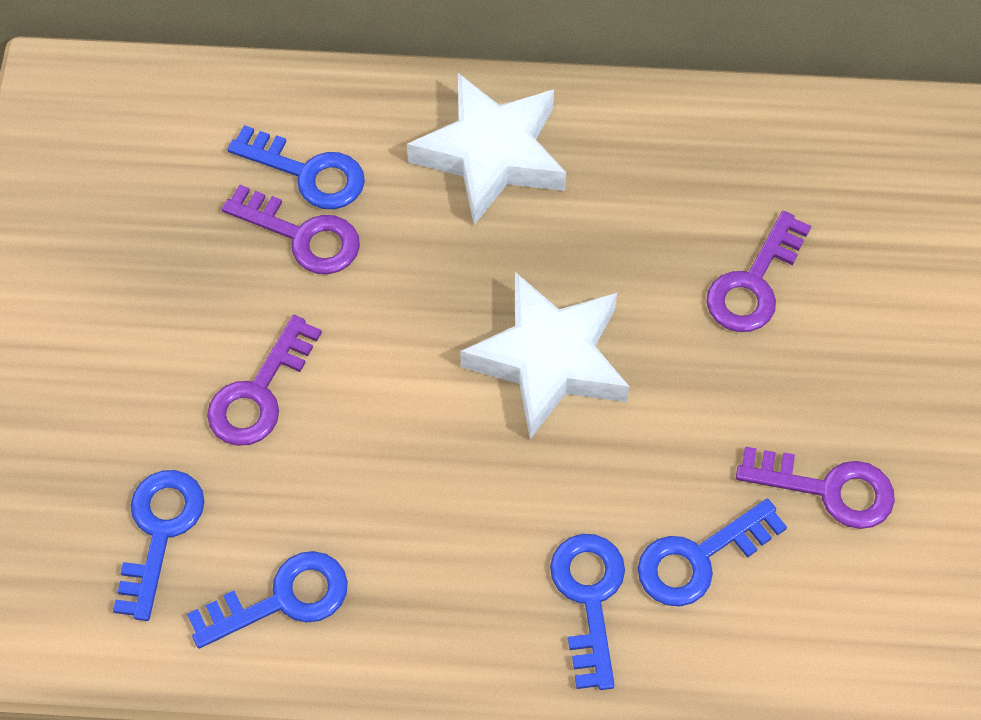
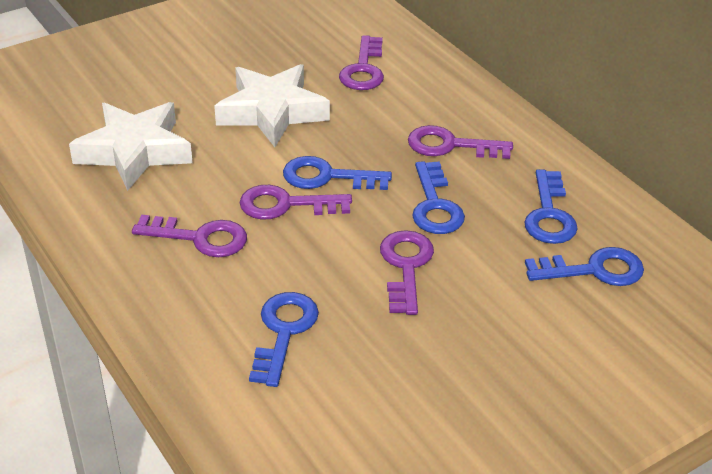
purple key: [207,315,322,446] [222,185,360,274] [706,211,811,332] [736,446,895,529] = 4 -> [132,215,247,257] [240,185,352,220] [339,35,384,90] [380,230,434,315] [408,125,513,159] = 5

